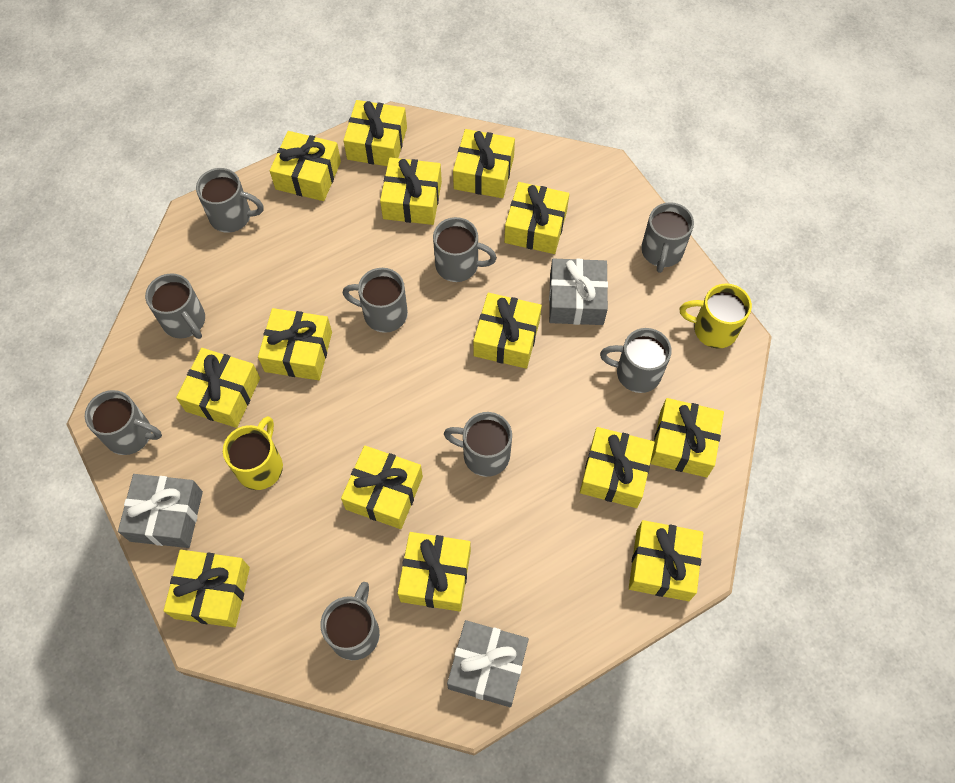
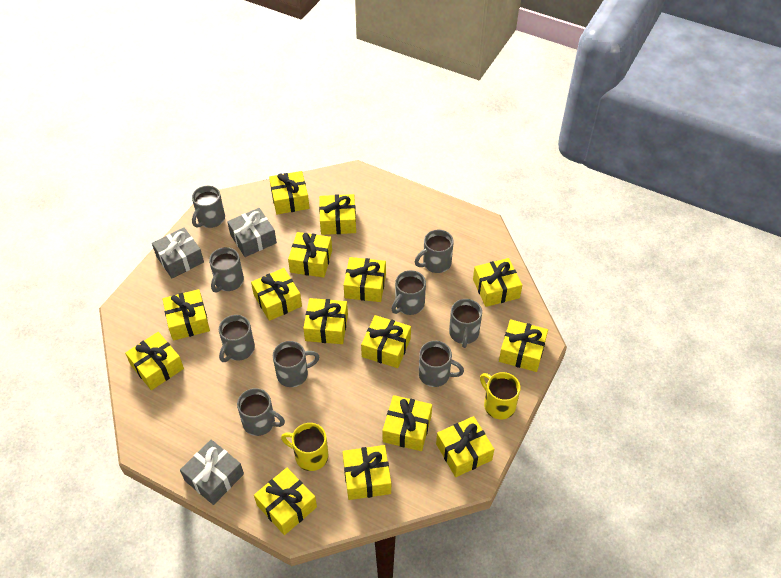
yellow gift: [163,550,250,628] [176,348,260,428] [258,308,332,380] [270,131,341,201] [341,446,423,529] [343,100,407,166] [380,157,442,225] [398,532,471,612] [453,129,515,198] [473,293,542,369] [504,182,569,254] [580,427,655,508] [629,520,703,601] [650,398,724,478] = 14 -> [125,332,184,390] [162,289,210,341] [251,268,302,321] [254,468,317,535] [269,171,309,214] [288,232,332,278] [303,298,348,344] [319,194,356,235] [342,445,391,500] [344,257,386,302] [361,315,411,368] [382,395,432,451] [436,416,494,477] [473,258,522,307] [499,319,548,372] = 15

